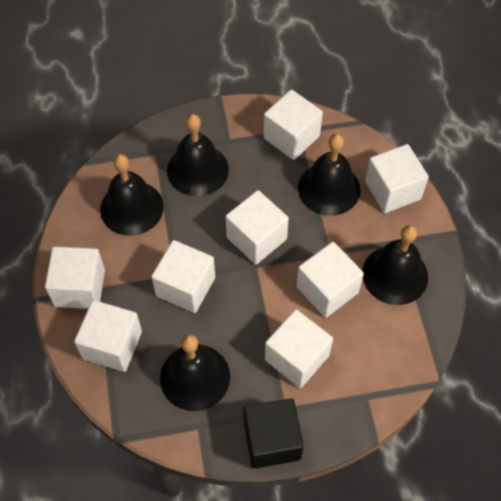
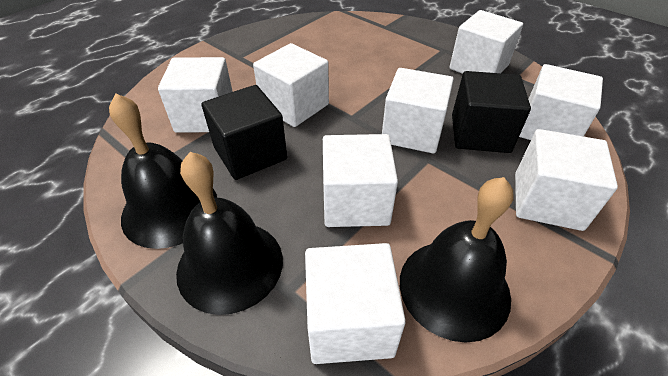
black bell: [100,154,164,236] [160,334,230,411] [167,114,229,196] [298,134,360,216] [362,225,428,305] = 5 -> [109,94,217,249] [176,152,283,315] [400,177,513,343] = 3
black cube: [243,398,304,469] = 1 -> [202,85,287,180] [452,71,531,153] = 2

